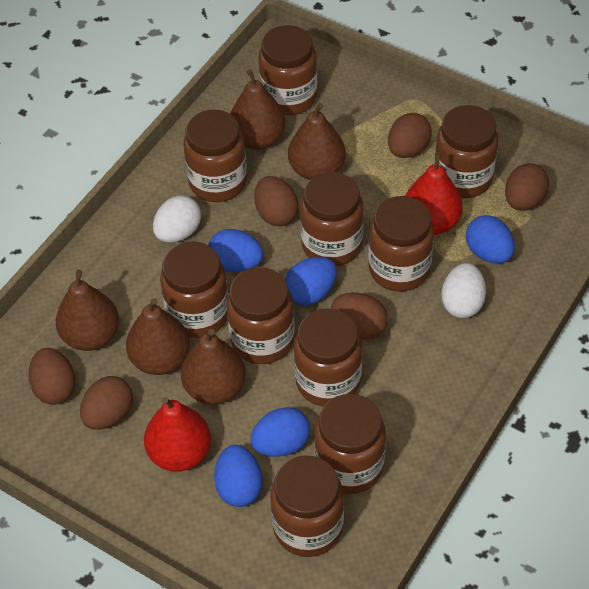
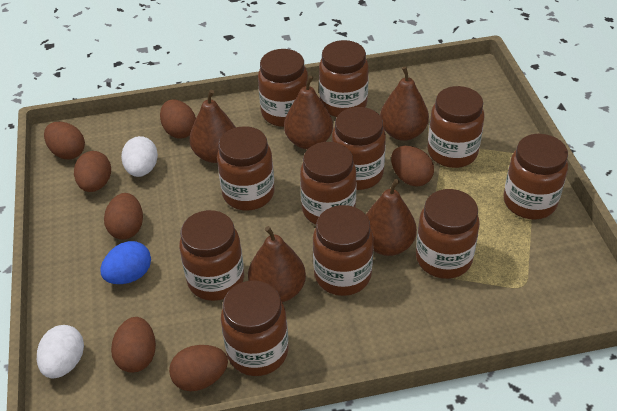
blue egg: [208,229,264,272] [214,445,263,507] [250,407,310,457] [285,257,337,306] [466,215,515,263] = 5 -> [100,241,151,284] = 1
brown egg: [28,348,76,405] [80,376,133,429] [254,176,299,226] [331,293,388,340] [388,113,432,158] [505,163,549,211] = 6 -> [44,122,85,159] [74,151,111,192] [104,193,143,240] [111,317,156,373] [160,100,196,139] [169,345,228,391] [391,146,434,186] = 7
brown jar: [160,242,228,338] [183,110,247,202] [227,267,295,364] [258,25,317,115] [270,456,344,557] [294,309,362,406] [300,172,364,266] [314,394,386,494] [368,196,434,292] [434,105,498,198] = 10 -> [179,210,244,301] [217,126,275,211] [221,280,288,376] [258,49,308,127] [300,142,357,225] [313,205,373,296] [319,40,369,117] [332,107,386,190] [416,189,480,279] [427,86,485,168] [503,134,568,220] = 11
red pear: [144,397,211,472] [405,153,463,235] = 2 -> none = 0

